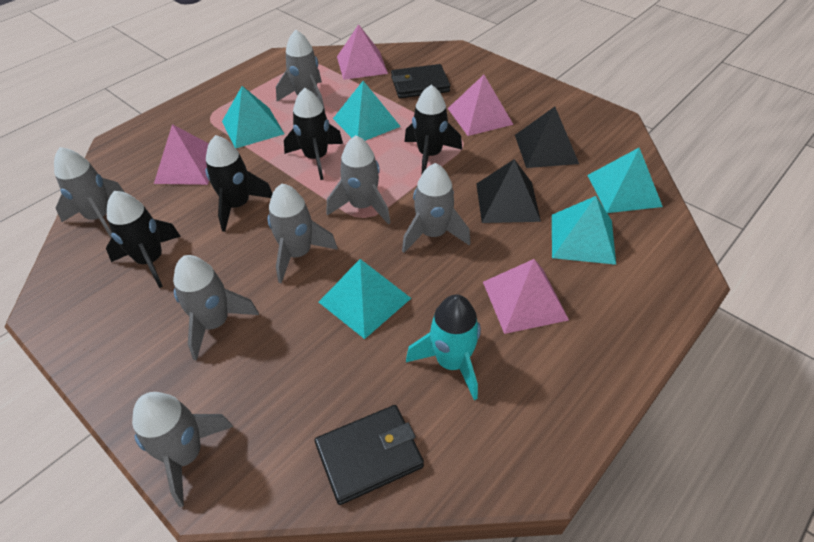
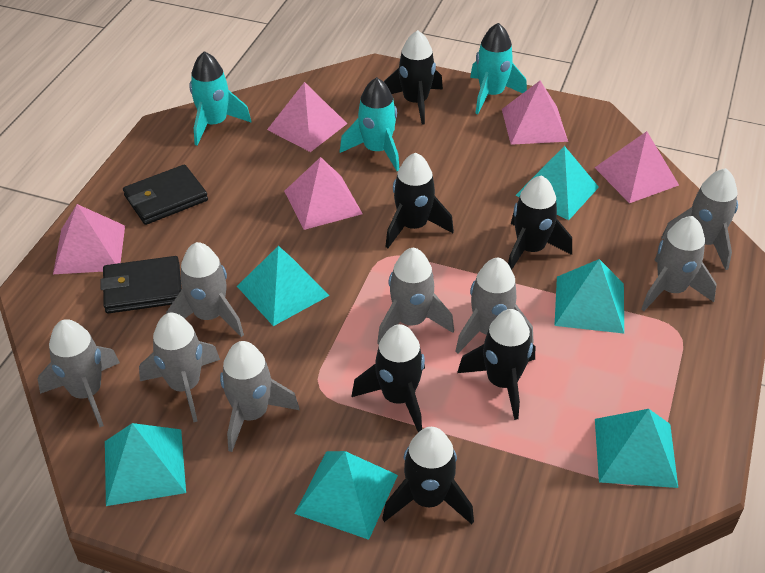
black pyramid: [476,159,541,223] [515,107,579,168] = 2 -> none = 0
black rocket: [106,191,181,288] [206,135,273,232] [284,88,343,180] [404,85,462,174] = 4 -> [352,324,425,433] [382,427,474,524] [384,30,443,125] [385,153,454,248] [457,309,535,420] [508,175,572,270] = 6
grey rocket: [54,147,124,238] [132,392,233,507] [173,255,259,360] [267,184,338,283] [276,30,325,111] [327,135,391,225] [402,163,471,253] = 7 -> [38,319,120,427] [139,313,220,422] [166,242,244,337] [220,341,300,452] [377,248,454,344] [455,257,534,354] [641,216,717,311] [661,168,738,270] = 8
pink pyramid: [154,124,209,185] [337,24,388,80] [448,75,514,136] [483,259,569,334] = 4 -> [53,204,125,274] [267,82,347,152] [284,157,363,230] [502,81,568,145] [594,131,679,203] = 5
turquoise pyramid: [222,86,284,148] [319,259,411,339] [333,81,401,141] [552,196,616,265] [587,148,663,213] = 5 -> [105,423,186,506] [237,246,330,326] [295,451,398,540] [515,146,599,220] [554,259,624,333] [595,409,678,488] = 6
turquoise rocket: [406,294,481,400] = 1 -> [189,51,251,146] [340,77,399,171] [470,23,527,114] = 3

